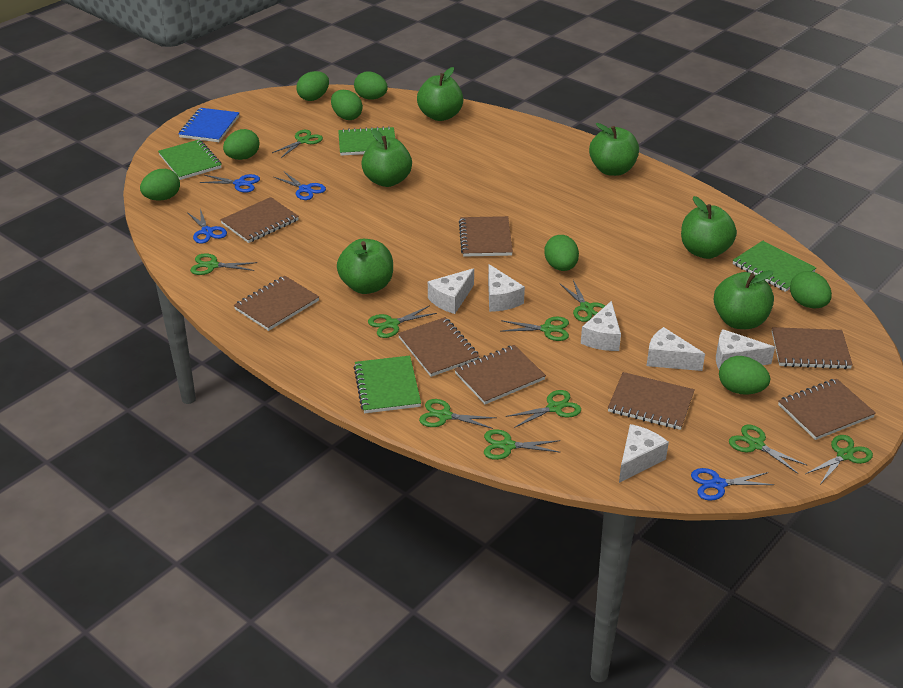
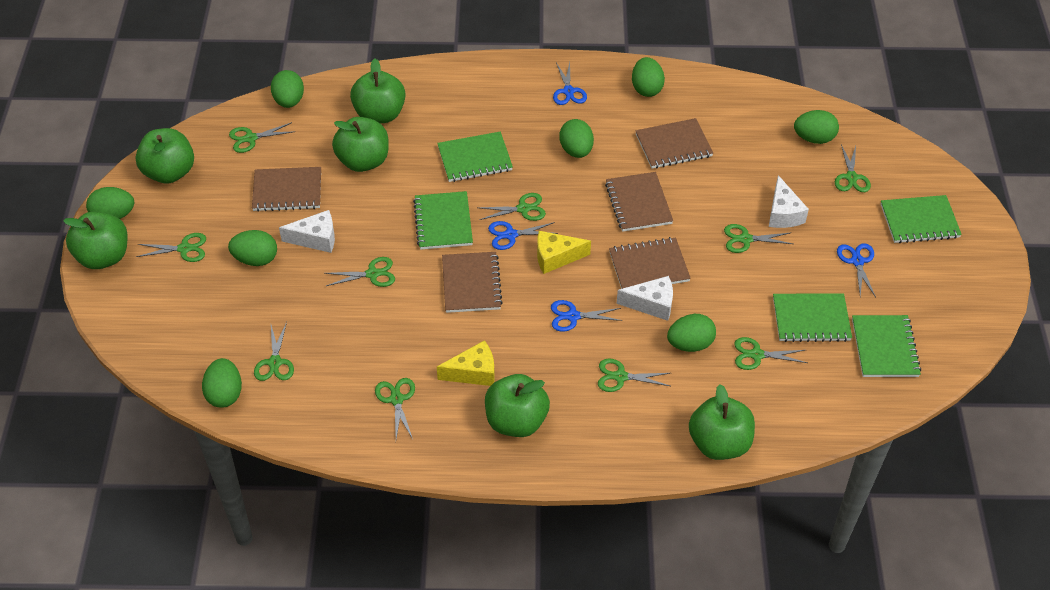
blue notebook: [179,108,239,142] = 1 -> none = 0
brown notebook: [220,197,299,243] [234,276,319,331] [398,317,479,377] [454,345,546,404] [459,216,513,257] [608,372,695,430] [772,327,853,369] [778,379,876,440] = 8 -> [252,167,321,212] [442,252,503,313] [605,172,673,232] [609,237,691,289] [635,118,713,169] = 5
green notebook: [158,139,222,180] [338,126,395,156] [354,356,421,413] [733,241,816,292] = 4 -> [413,191,473,250] [437,131,513,182] [773,293,852,342] [852,315,921,377] [881,195,962,243] = 5
white cheese: [428,268,474,314] [488,264,525,312] [581,301,621,351] [619,424,669,483] [647,327,705,371] [716,329,775,369] = 6 -> [279,210,335,253] [616,276,673,321] [769,175,809,228] = 3
yellow cheese: none = 0 -> [437,340,495,386] [537,231,591,274] = 2

